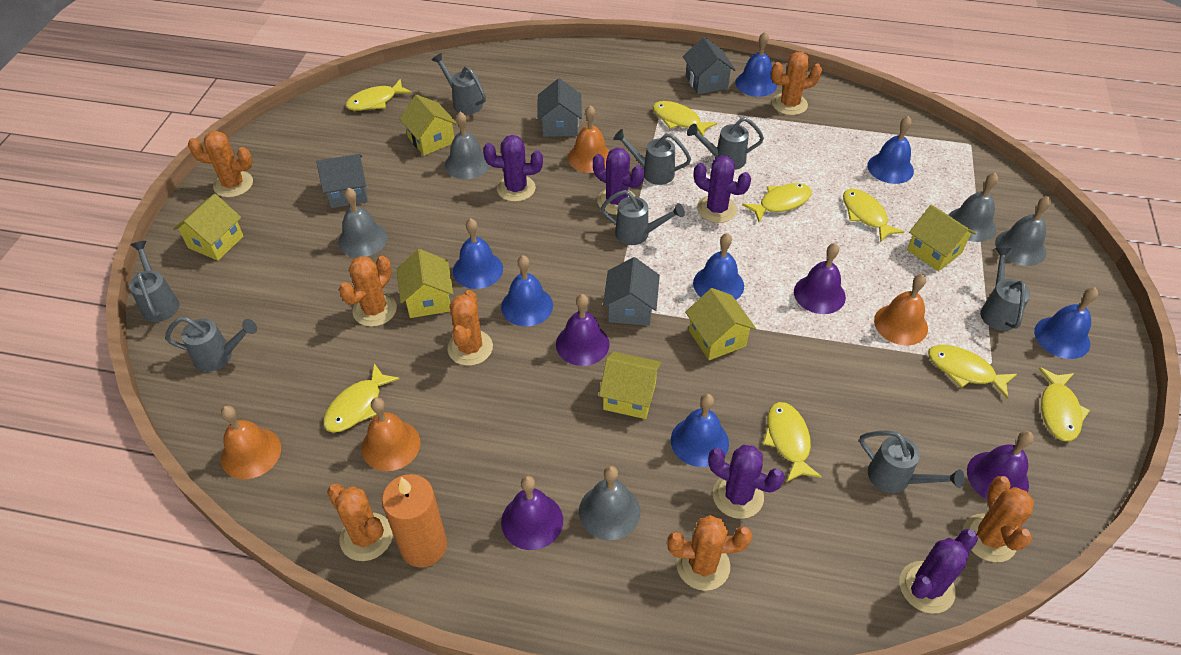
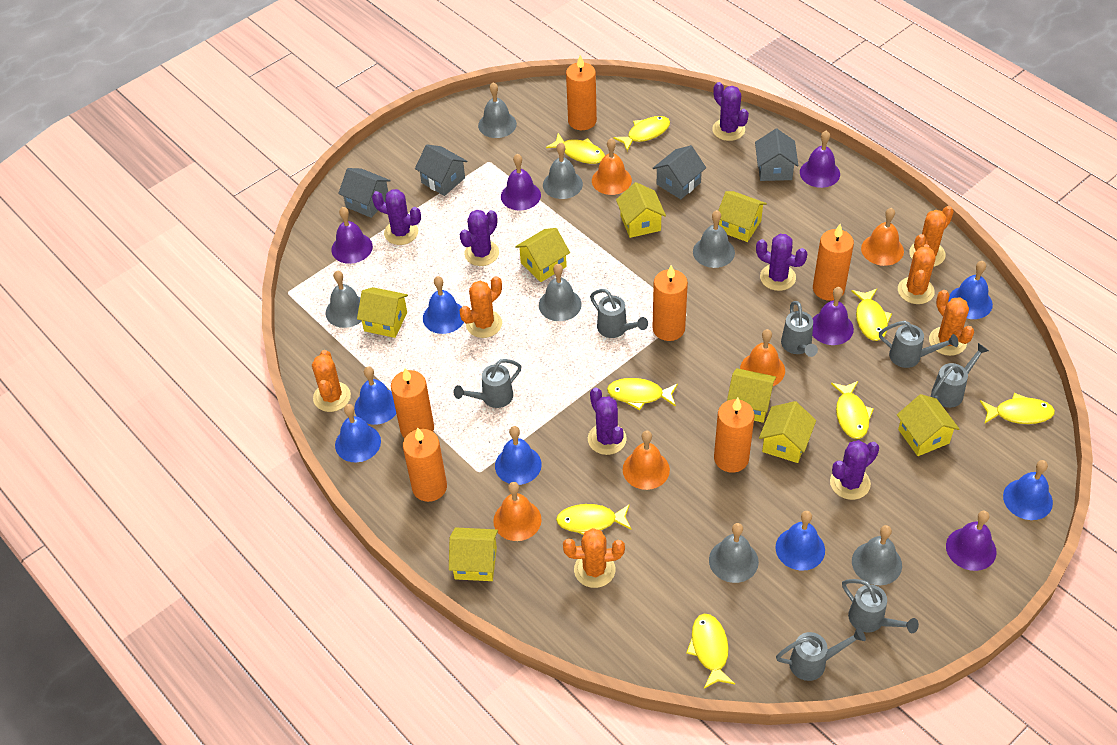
grey bell: [338,188,388,257] [445,112,490,179] [579,466,640,540] [949,173,998,242] [995,196,1051,266] = 5 -> [326,270,362,328] [478,82,517,138] [539,264,582,321] [543,142,583,199] [693,210,735,268] [709,523,759,583] [852,525,902,585] = 7
grey watering can: [129,241,179,322] [165,317,257,372] [432,53,486,115] [601,190,685,245] [613,129,691,185] [687,117,764,170] [859,430,964,493] [980,248,1030,331] = 8 -> [454,359,521,408] [590,289,648,338] [776,627,866,681] [781,301,818,357] [842,579,919,633] [879,321,958,368] [931,343,989,408] = 7
orange bell: [221,406,281,479] [362,398,420,471] [568,105,610,173] [874,274,928,345] = 4 -> [493,482,542,541] [592,138,632,195] [623,431,670,490] [740,329,785,386] [861,208,904,266] = 5
orange cactus: [188,131,253,198] [327,484,393,561] [339,256,397,327] [448,290,493,366] [667,515,752,591] [771,52,822,115] [963,476,1034,562] = 7 -> [312,350,351,412] [459,276,502,338] [563,528,625,588] [898,244,935,304] [909,206,954,267] [929,290,974,356] = 6
orange candle: [382,474,447,567] = 1 -> [391,368,434,438] [403,428,447,502] [566,55,597,130] [653,265,688,341] [714,398,754,473] [813,224,854,301] = 6
purple bell: [501,476,563,550] [556,294,610,366] [794,243,846,314] [967,431,1034,499] = 4 -> [332,207,373,264] [501,154,541,211] [800,131,840,188] [812,287,854,345] [946,511,997,571] = 5
purple cactus: [483,135,543,202] [593,148,644,215] [694,155,751,223] [708,445,785,519] [900,529,978,614] = 5 -> [372,189,421,245] [459,210,499,266] [588,388,627,455] [712,82,749,141] [756,234,807,291] [830,440,879,500] = 6
yellow house: [173,194,243,261] [396,249,454,318] [399,95,457,156] [599,352,662,419] [685,288,756,360] [907,205,976,272] = 6 -> [357,287,408,338] [449,527,498,581] [515,228,570,282] [616,182,666,238] [718,191,767,242] [727,368,776,423] [759,401,816,463] [897,394,959,456] = 8

